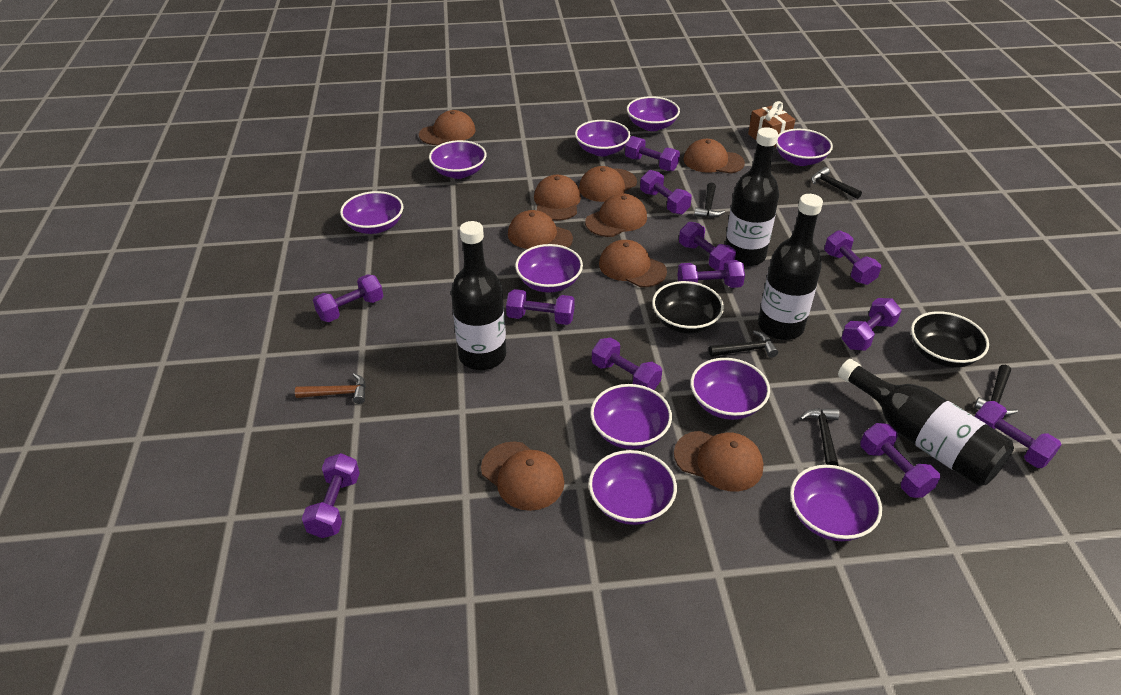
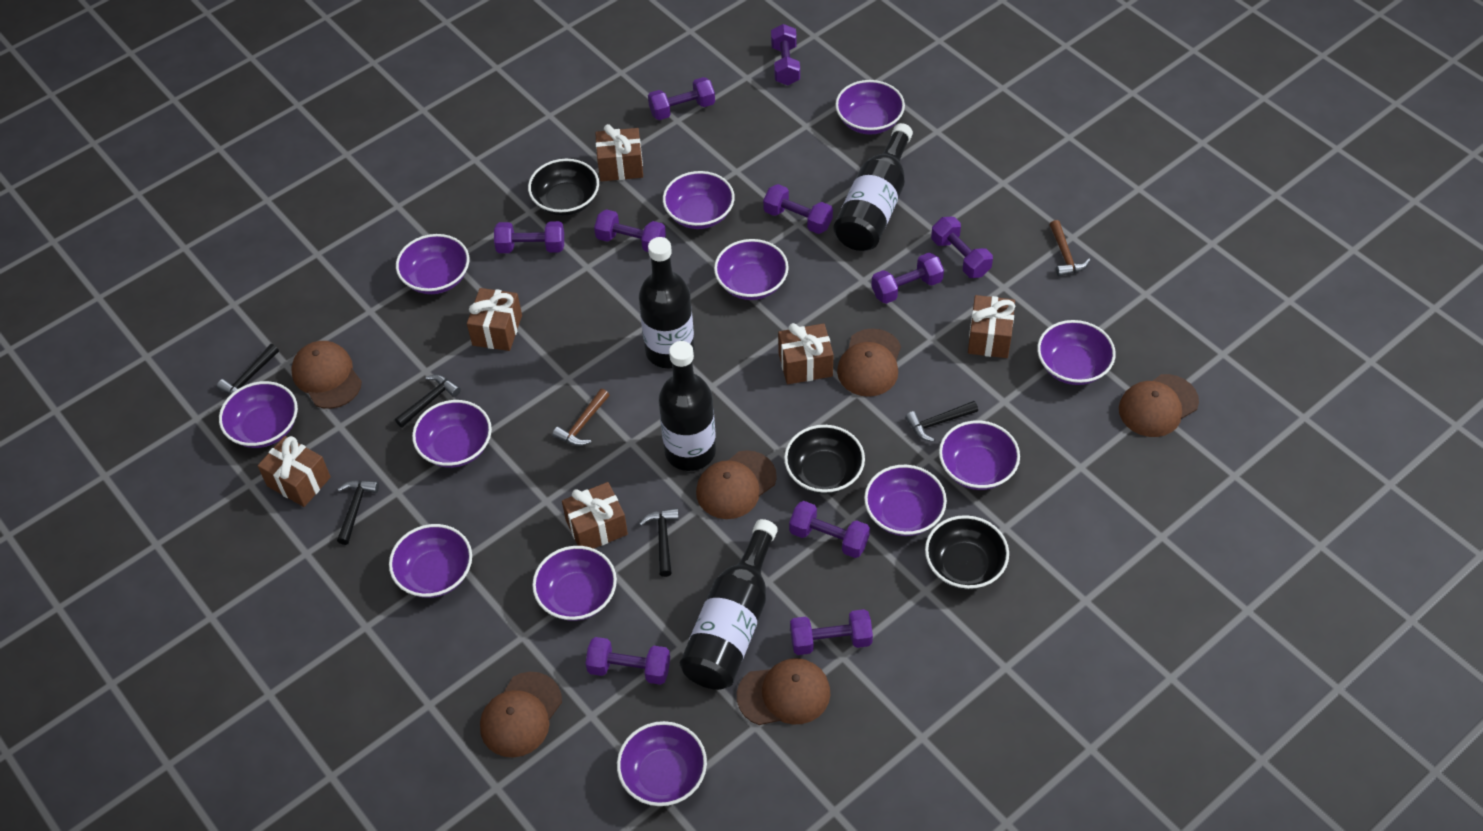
black bowl: [652,281,724,334] [911,311,989,368] = 2 -> [528,159,599,216] [784,425,865,494] [925,515,1009,590] = 3
brown cap: [419,110,476,145] [481,442,564,511] [508,210,573,249] [534,175,581,221] [579,166,637,202] [585,194,647,237] [599,240,667,287] [674,431,763,492] [684,139,745,174] = 9 -> [291,341,362,409] [480,672,562,758] [696,450,777,519] [737,658,830,725] [837,329,901,397] [1119,374,1199,437] = 6
brown gift: [748,101,795,147] = 1 -> [258,436,331,507] [467,288,522,351] [562,482,628,549] [595,124,643,181] [778,323,834,385] [968,295,1015,358] = 6
brown hammer: [295,373,366,404] = 1 -> [552,389,609,446] [1049,220,1090,276] = 2
purple bowl: [340,191,403,234] [429,140,487,179] [515,244,583,293] [575,120,630,156] [589,450,677,525] [590,384,672,449] [627,96,680,131] [691,358,770,420] [776,129,833,166] [790,465,882,541] = 10 -> [219,381,298,448] [389,524,472,598] [396,234,469,294] [412,400,492,468] [532,546,617,621] [617,721,707,806] [663,171,735,229] [714,239,789,300] [835,80,905,135] [864,465,947,536] [939,420,1020,490] [1037,320,1116,385] = 12
purple dumbbell: [302,453,360,538] [313,274,383,322] [506,289,575,325] [592,338,662,390] [625,136,680,171] [640,170,692,215] [677,260,745,288] [679,222,736,270] [824,230,881,285] [841,298,902,351] [860,423,940,498] [975,401,1062,468] = 12 -> [494,221,564,253] [585,637,670,685] [594,209,666,252] [648,77,715,120] [763,184,833,234] [771,24,800,85] [789,501,870,558] [790,609,873,655] [871,253,944,304] [931,217,993,278] = 10

